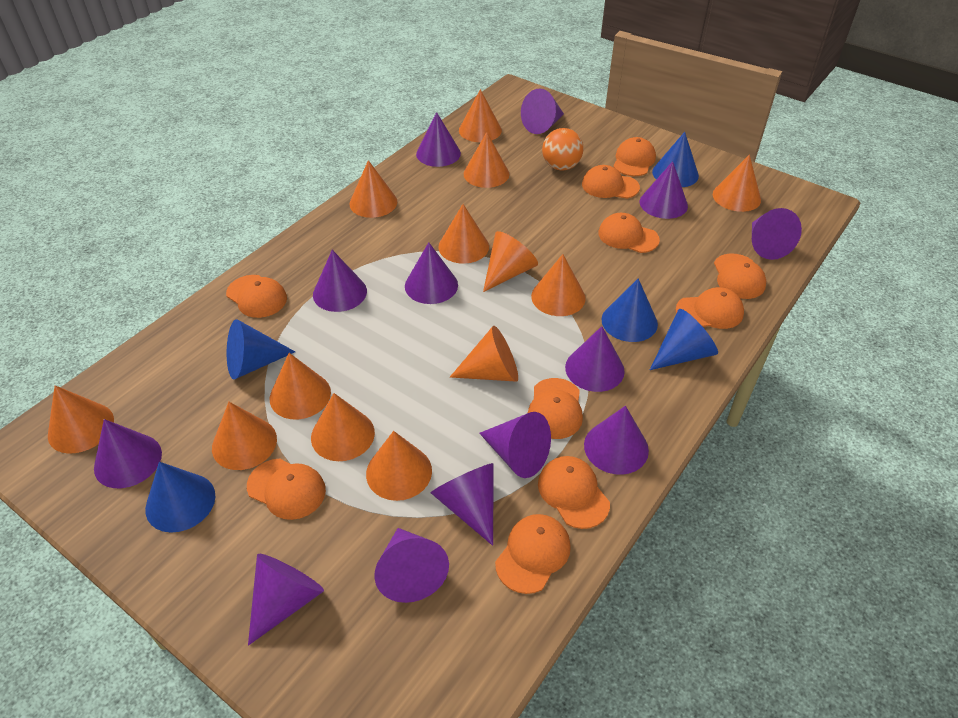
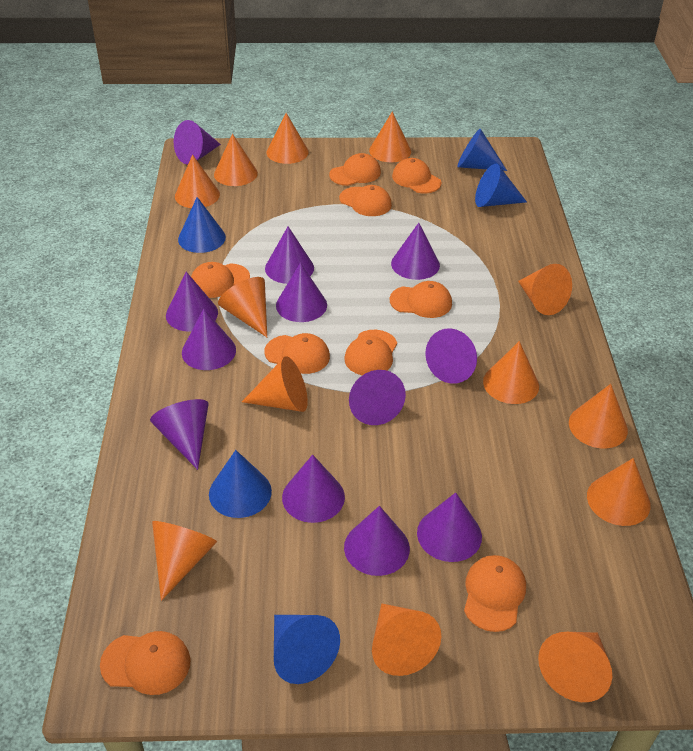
orange ball: [542,128,583,170] = 1 -> none = 0
orange cap: [226,275,287,318] [247,458,326,520] [495,514,571,594] [528,378,583,439] [538,456,610,529] [582,165,640,199] [598,213,660,253] [613,137,656,176] [676,287,744,329] [714,253,766,299] = 10 -> [100,631,191,695] [191,262,250,298] [265,333,330,374] [329,153,381,186] [339,185,392,216] [344,330,397,375] [390,281,452,318] [392,158,442,193] [464,555,526,632] = 9
purple cone: [94,419,162,488] [248,554,324,646] [313,250,367,312] [374,528,449,603] [405,242,458,304] [416,112,461,167] [431,463,494,546] [479,412,551,478] [521,89,564,134] [565,326,625,392] [584,406,649,475] [640,161,688,219] [752,208,802,260] = 13 -> [150,399,209,470] [166,272,218,332] [174,120,221,165] [182,308,236,370] [265,227,314,284] [276,263,327,322] [282,455,345,523] [344,506,410,576] [349,370,406,425] [391,223,440,280] [417,493,482,562] [425,328,477,384] = 12

